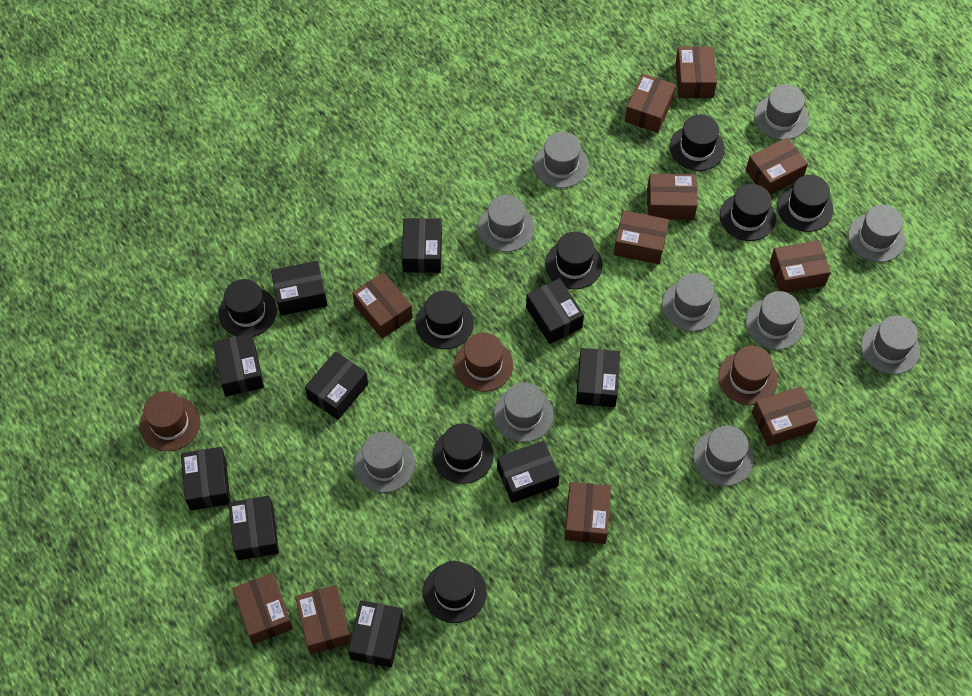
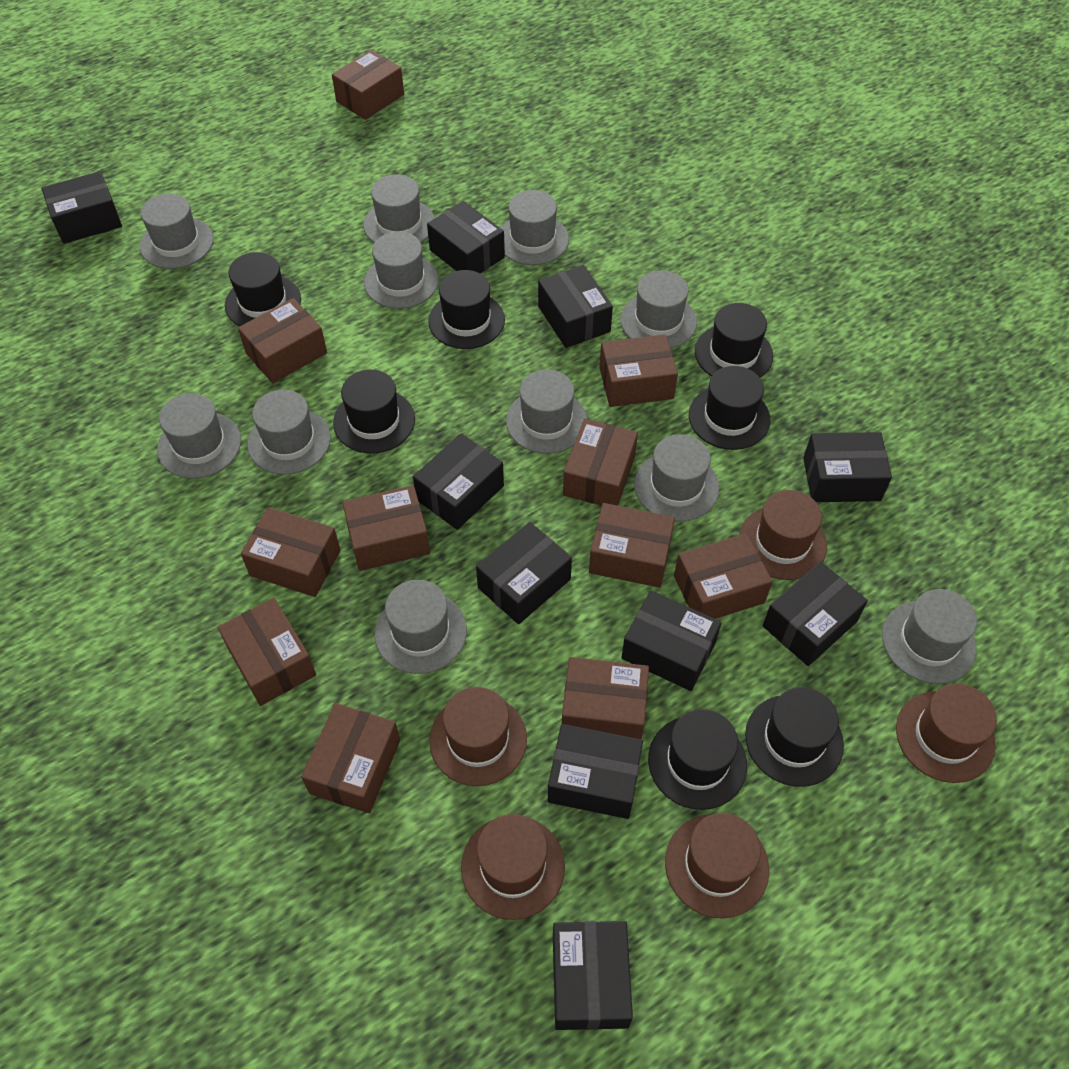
black hat: [218,279,277,337] [416,291,474,349] [423,561,487,623] [433,423,494,484] [545,232,603,289] [670,115,725,171] [720,184,776,241] [777,175,834,232] = 8 -> [225,252,301,326] [333,369,415,453] [428,270,505,349] [648,709,747,810] [689,366,771,450] [695,303,773,377] [745,687,844,787] = 7
brown hat: [140,391,200,451] [454,332,513,392] [718,346,778,405] = 3 -> [429,687,527,786] [461,814,565,920] [665,813,769,919] [739,490,827,580] [896,684,997,783] = 5
grey hat: [354,432,415,493] [478,195,534,252] [493,382,554,442] [534,132,589,188] [662,273,720,331] [693,426,754,486] [746,291,804,350] [754,84,809,140] [848,205,905,262] [861,315,920,375] = 10 -> [140,193,213,269] [157,393,241,479] [247,389,331,475] [363,175,435,243] [364,231,439,309] [375,580,467,674] [501,190,569,265] [506,370,587,454] [620,270,697,349] [634,434,719,522] [882,589,977,684] = 11

